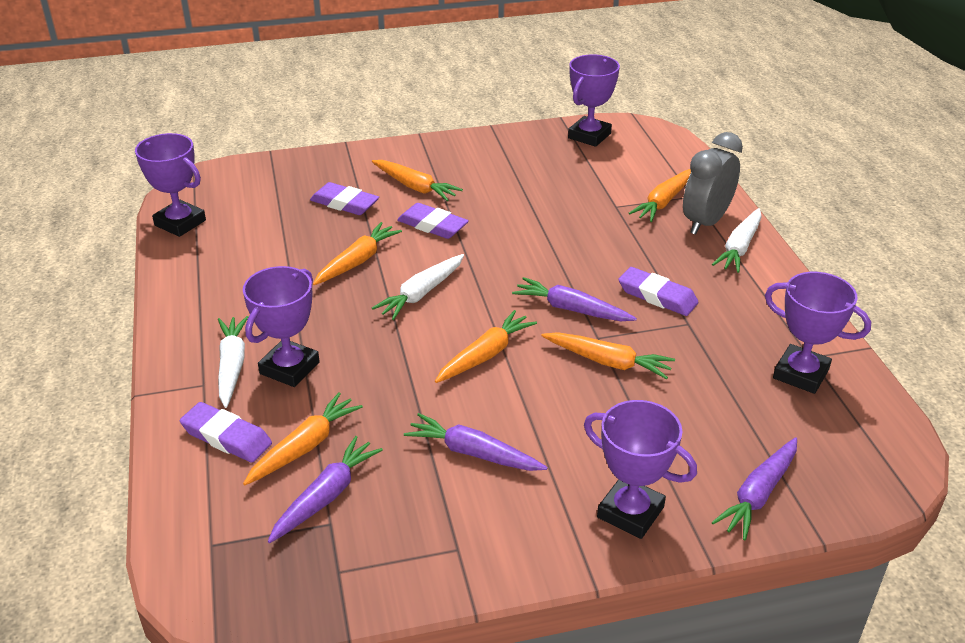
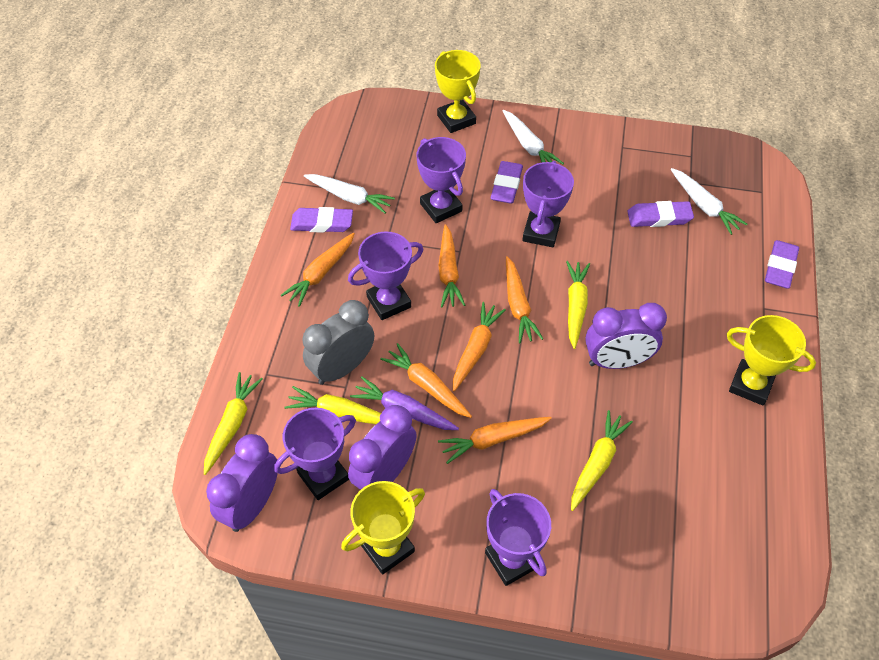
purple carrot: [268,436,383,543] [404,413,548,471] [512,277,637,321] [712,437,797,540] = 4 -> [350,376,459,430] = 1
purple clock: none = 0 -> [206,434,278,532] [348,405,417,490] [585,303,667,369] = 3
yellow carrot: none = 0 -> [204,372,263,475] [284,386,381,424] [566,261,590,349] [571,410,633,511] = 4
yellow trophy: none = 0 -> [341,481,425,574] [435,50,481,133] [727,315,816,405] = 3

